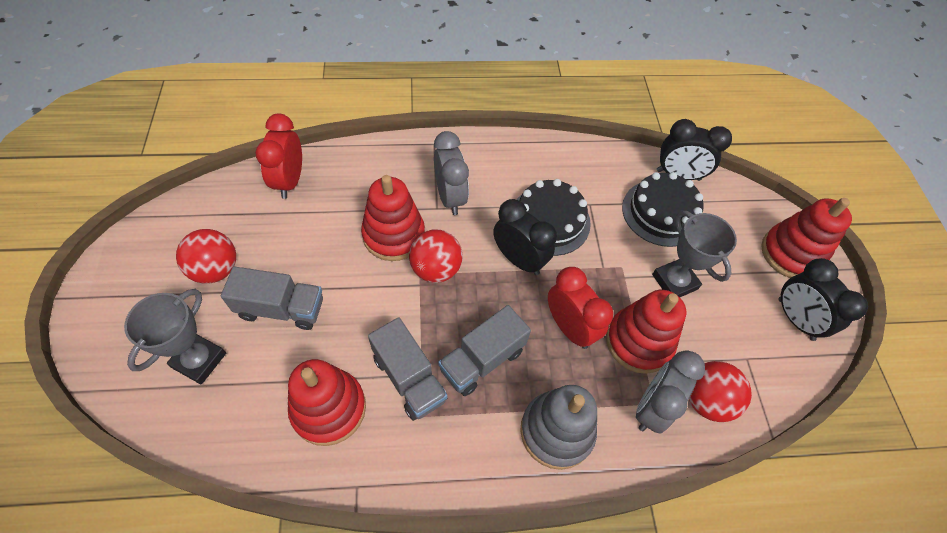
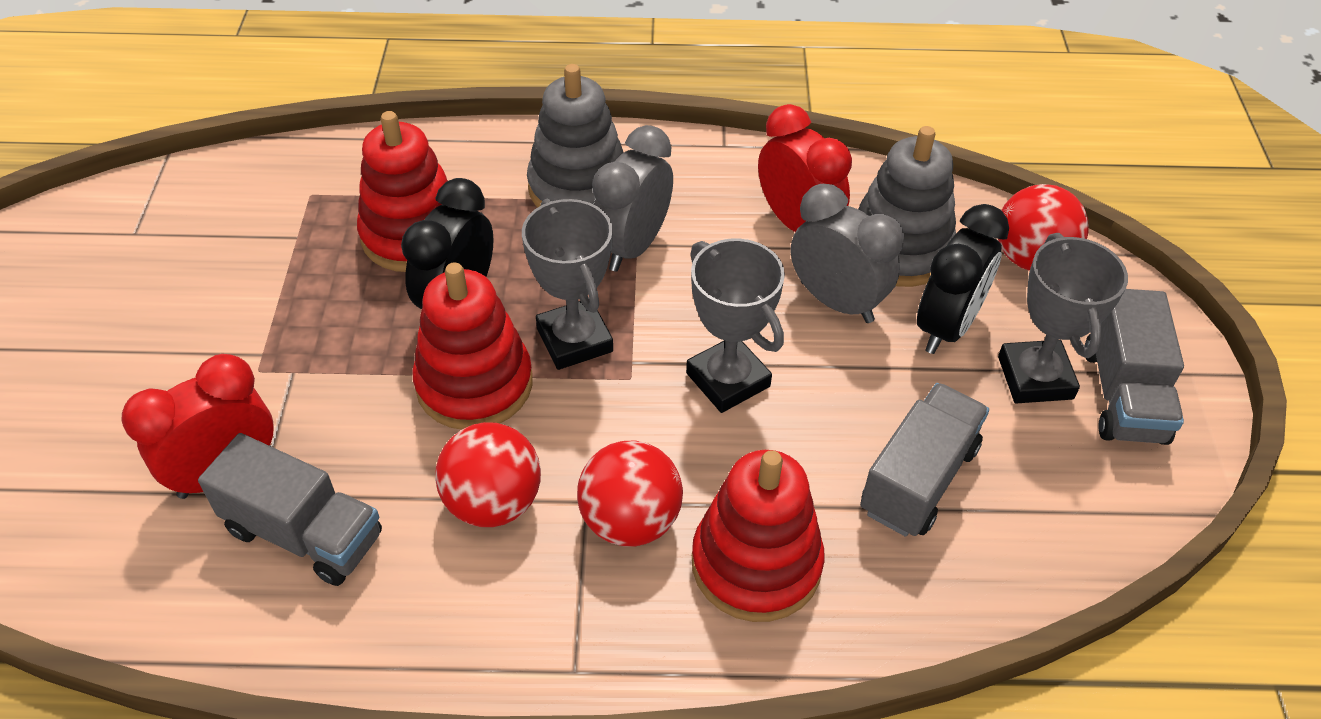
black cake: [517,179,591,256] [622,172,704,247] = 2 -> none = 0
black clock: [493,199,557,275] [657,119,732,181] [778,258,868,341] = 3 -> [401,178,494,309] [917,204,1009,354] = 2
grey stacking toy: [520,385,597,470] = 1 -> [527,64,623,207] [858,126,956,287] = 2
grey trophy: [124,289,226,385] [652,211,737,297] = 2 -> [522,199,613,370] [686,239,785,413] [998,233,1128,403] = 3
red stacking toy: [288,359,366,446] [361,175,425,261] [606,290,686,374] [761,198,852,278] = 4 -> [357,111,448,272] [413,262,533,430] [692,450,825,622] = 3

